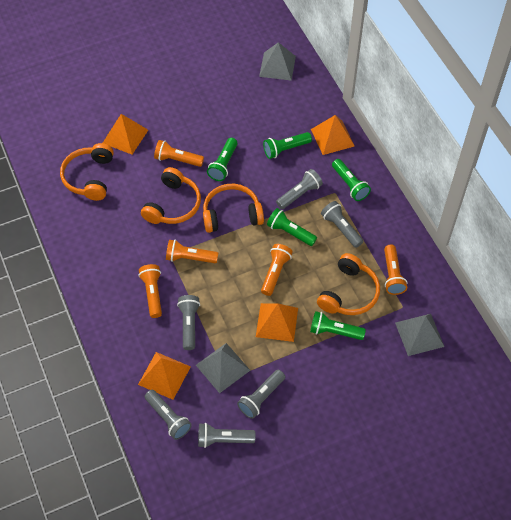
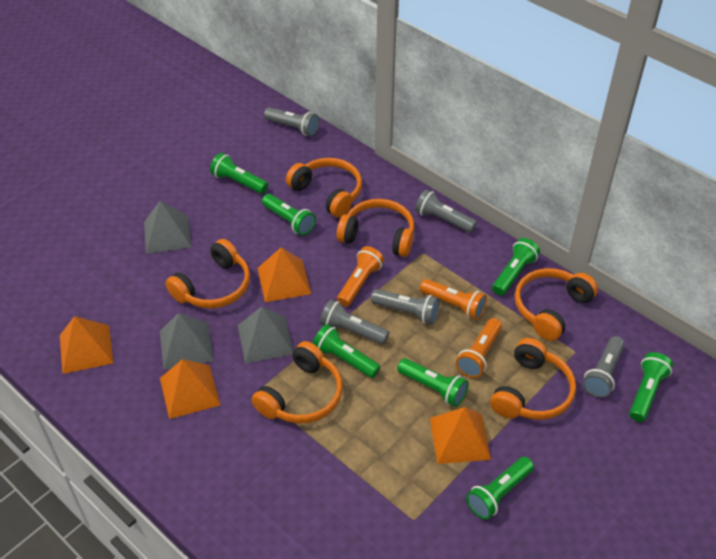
green flashlight: [207,138,238,181] [263,132,312,159] [267,208,317,246] [310,311,366,340] [332,159,371,201] = 5 -> [210,153,268,194] [262,194,316,236] [313,324,380,378] [397,358,469,407] [466,457,534,520] [492,238,540,296] [629,352,673,422] = 7
grey flashlight: [145,390,192,440] [177,295,200,350] [198,423,256,448] [237,370,285,419] [276,169,323,209] [321,201,363,248] = 6 -> [264,107,319,136] [320,300,389,345] [371,289,440,324] [415,189,477,233] [583,336,625,398] = 5
orange flashlight: [139,264,162,318] [154,140,204,167] [166,240,218,263] [261,244,293,296] [384,244,407,295] = 5 -> [337,246,384,307] [420,279,487,320] [456,318,502,378] = 3
orange headphones: [60,143,114,201] [141,167,201,224] [203,184,264,233] [317,253,380,315] = 4 -> [165,239,250,309] [251,341,343,424] [286,158,362,217] [337,199,415,257] [490,338,576,420] [515,268,598,341] = 6

